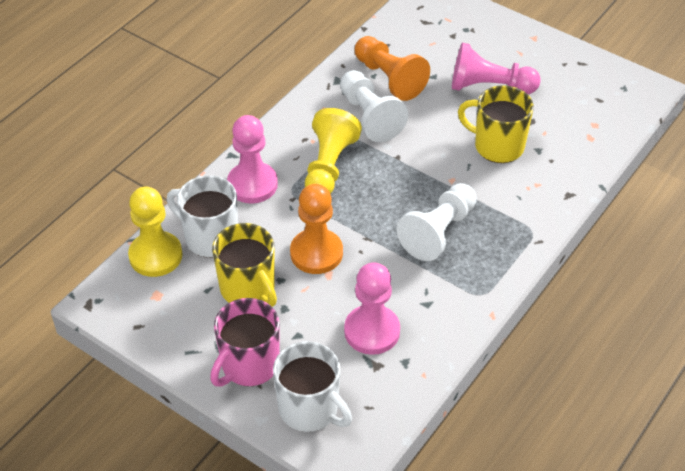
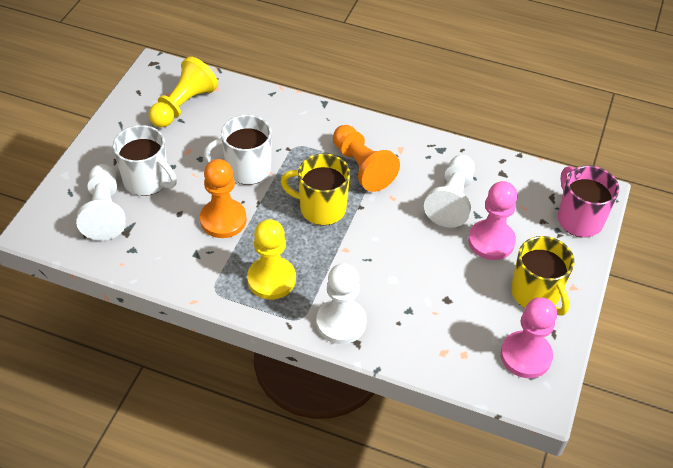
pink pawn: [227,115,278,203] [344,262,400,355] [452,43,541,94] = 3 -> [468,181,517,260] [501,297,557,378] = 2
white pawn: [340,70,408,142] [396,183,477,261] = 2 -> [76,164,126,240] [316,263,367,344] [424,155,475,228] = 3

